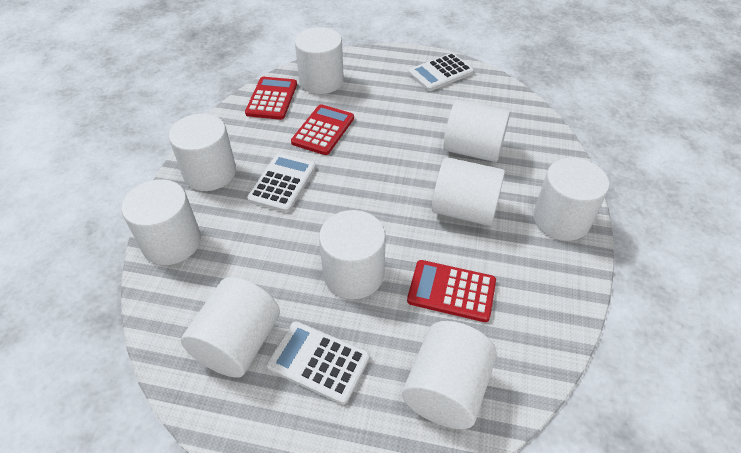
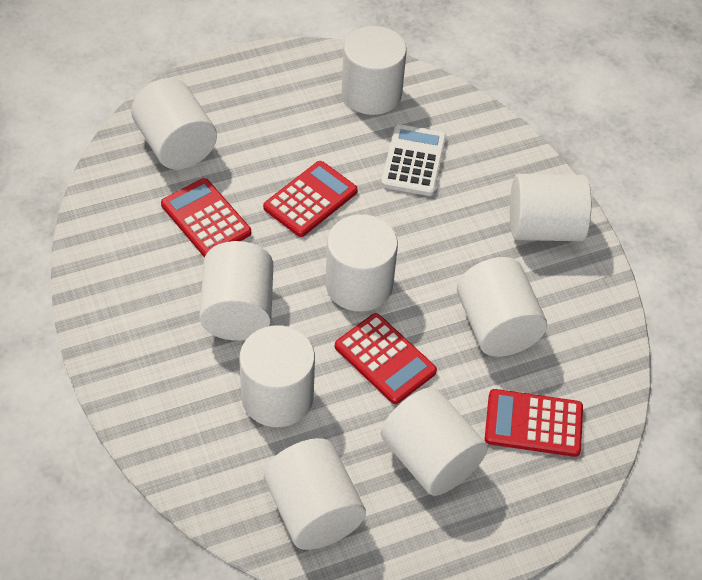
red calculator: [245,77,297,120] [291,104,354,155] [407,260,496,322] = 3 -> [161,178,251,257] [263,161,358,237] [335,313,437,404] [485,389,583,457] = 4
white calculator: [247,153,316,213] [266,321,370,405] [408,53,474,91] = 3 -> [381,124,446,196] = 1

